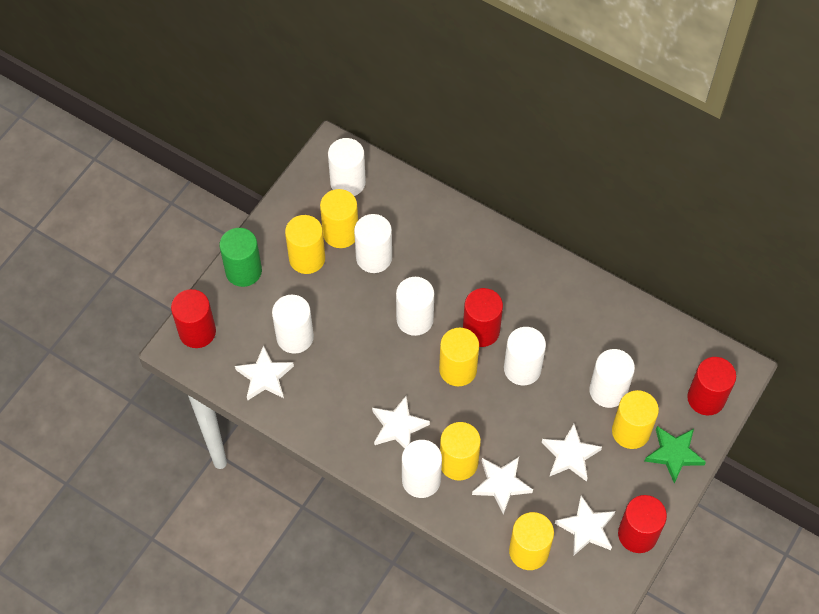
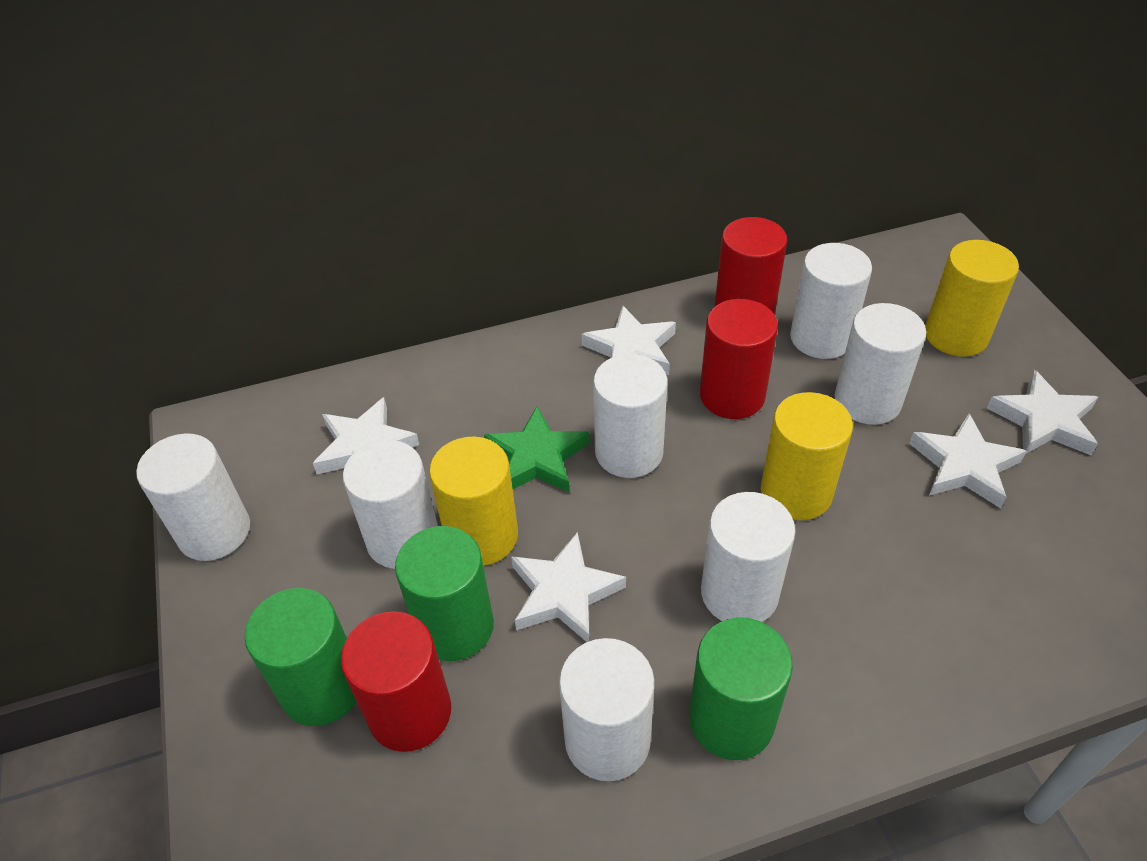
green cylinder: [219,228,262,287] = 1 -> [244,588,356,726] [395,526,494,661] [689,618,793,760] = 3
red cylinder: [171,289,216,348] [463,288,503,347] [618,495,667,553] [687,357,736,415] = 4 -> [341,611,451,752] [700,299,778,419] [715,217,787,315] = 3
yellow cylinder: [285,215,325,274] [320,189,358,248] [439,328,479,386] [440,422,481,480] [509,512,554,570] [612,390,659,449] = 6 -> [429,436,518,566] [761,392,853,520] [925,240,1019,357] = 3

